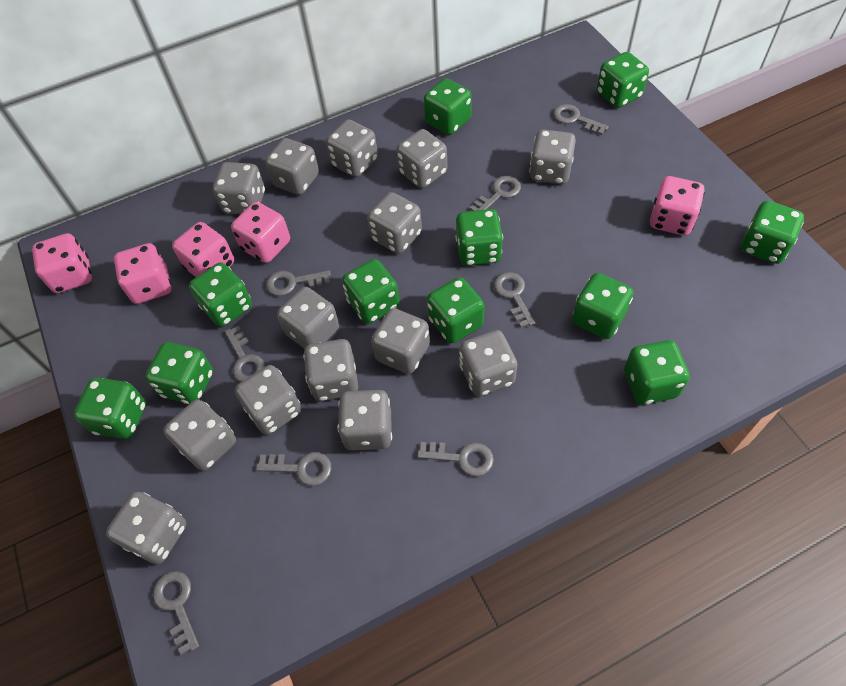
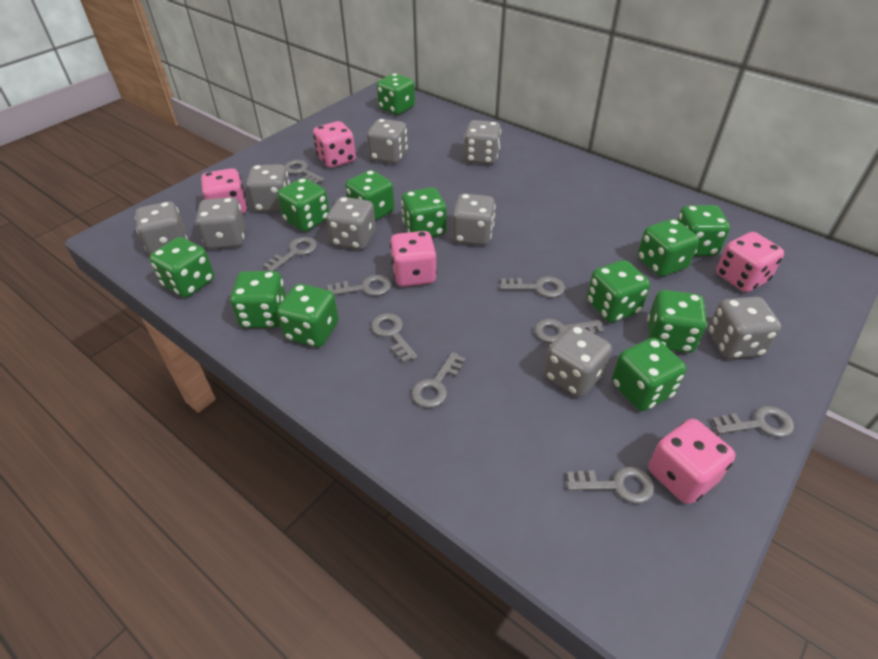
green dice: [74,377,146,439] [145,342,213,404] [189,262,252,327] [342,259,400,324] [424,78,472,135] [427,277,484,343] [456,209,503,266] [572,273,633,339] [597,52,649,108] [624,340,690,405] [741,201,804,264] = 11 -> [149,237,214,298] [230,271,286,328] [277,284,339,347] [278,178,329,232] [345,170,394,221] [377,73,415,115] [401,187,447,237] [587,260,650,323] [612,338,686,411] [638,219,699,277] [647,290,707,353] [677,205,730,256] = 12
grey dice: [106,492,186,564] [163,399,236,471] [213,162,265,214] [235,365,301,435] [265,138,319,195] [277,287,339,349] [303,339,358,401] [326,119,378,177] [338,390,392,451] [367,192,422,254] [371,308,430,374] [397,129,448,188] [459,330,518,396] [529,129,576,184] = 14 -> [135,201,188,255] [196,197,245,249] [246,164,290,212] [327,197,376,250] [367,119,408,164] [452,194,496,246] [464,120,501,165] [544,324,612,397] [708,297,781,359] = 9
grey key: [153,571,199,655] [225,326,265,382] [256,452,331,486] [266,271,331,296] [417,442,494,476] [470,176,521,211] [494,272,535,328] [553,104,609,135] = 8 -> [263,237,317,271] [284,160,325,184] [327,275,391,296] [371,313,418,363] [411,352,466,408] [500,276,565,298] [534,319,604,343] [566,467,655,504] [712,406,794,438] = 9

